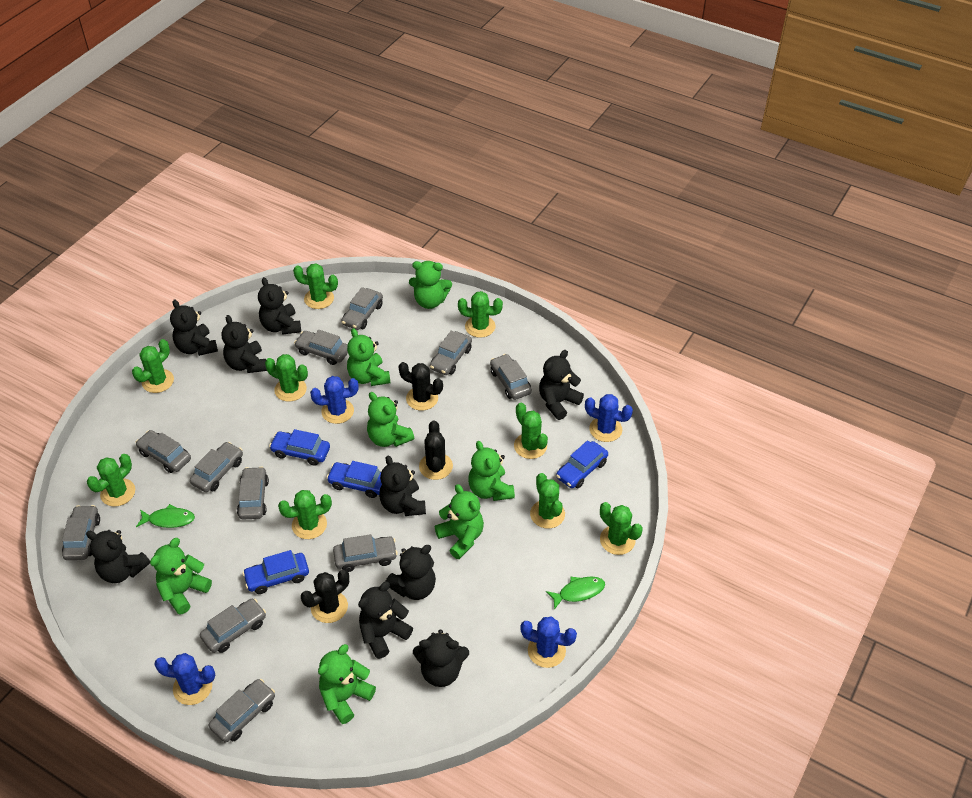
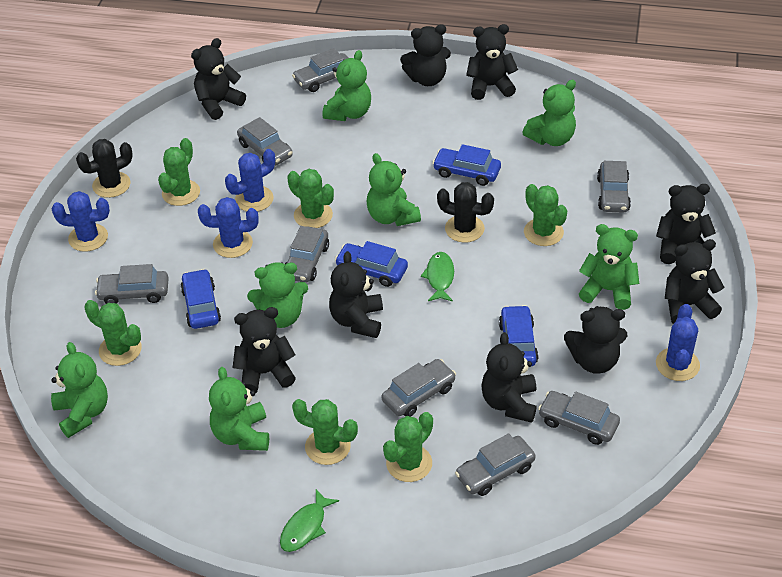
black cactus: [301,570,349,623] [398,362,443,411] [419,420,453,480] = 3 -> [76,139,133,198] [437,182,494,243] = 2
green cactus: [87,454,135,506] [132,339,174,393] [265,354,308,402] [278,490,332,539] [293,263,338,309] [458,291,503,338] [514,403,548,459] [530,473,565,529] [600,502,643,555] = 9 -> [85,300,142,366] [158,138,200,206] [287,169,334,228] [292,399,358,465] [383,412,433,482] [524,184,567,246] = 6
grey car: [62,505,100,560] [136,430,191,473] [190,442,243,492] [200,599,266,653] [209,679,275,743] [237,467,269,520] [294,330,348,365] [333,534,398,572] [341,287,383,330] [430,331,472,375] [490,354,532,400] = 11 -> [95,264,169,304] [237,117,293,166] [285,226,329,283] [292,48,348,92] [382,359,456,417] [455,433,536,496] [538,391,620,445] [597,161,631,213] = 8

